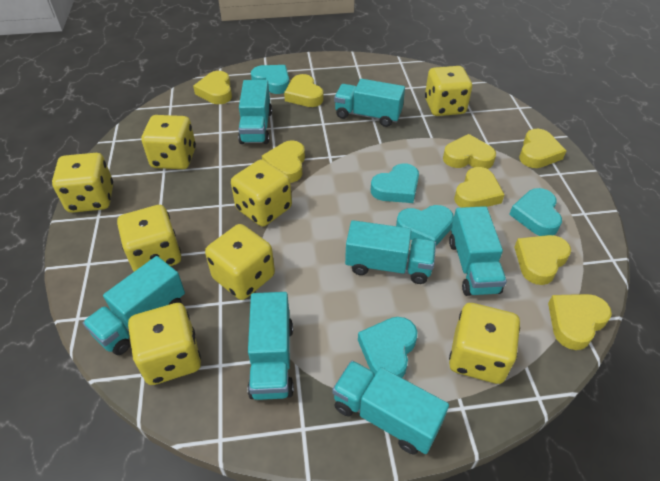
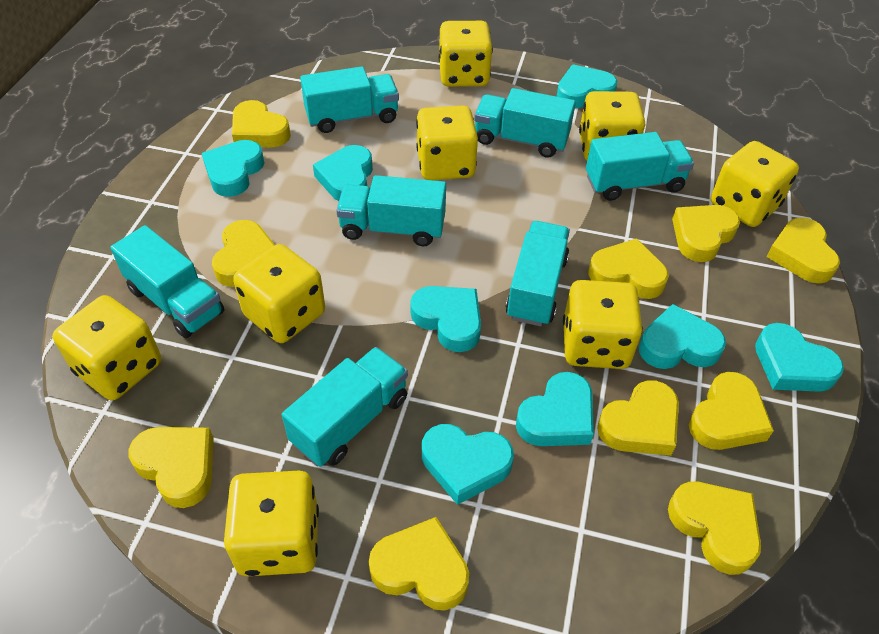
turquoise heart: [251,65,289,94] [358,317,418,378] [371,163,419,203] [396,205,454,246] [509,188,562,236] = 5 -> [202,140,264,197] [313,145,373,201] [410,286,481,352] [422,424,514,505] [516,372,594,446] [557,64,617,108] [639,304,726,369] [755,323,844,392] = 8
yellow heart: [193,71,232,104] [262,140,305,183] [284,74,324,107] [443,134,496,169] [454,167,505,208] [514,235,571,285] [519,128,566,168] [548,294,612,350] = 8 -> [129,427,214,508] [212,220,275,287] [232,100,291,147] [369,517,469,611] [588,238,669,299] [597,380,679,456] [668,482,761,575] [672,205,740,262] [689,372,774,450] [767,218,840,284] = 10

